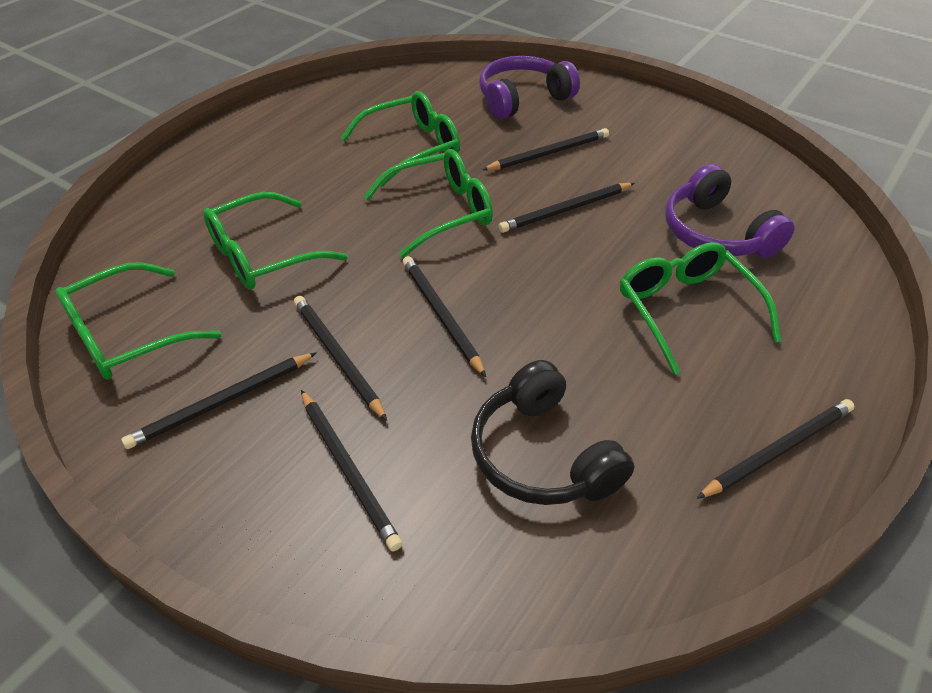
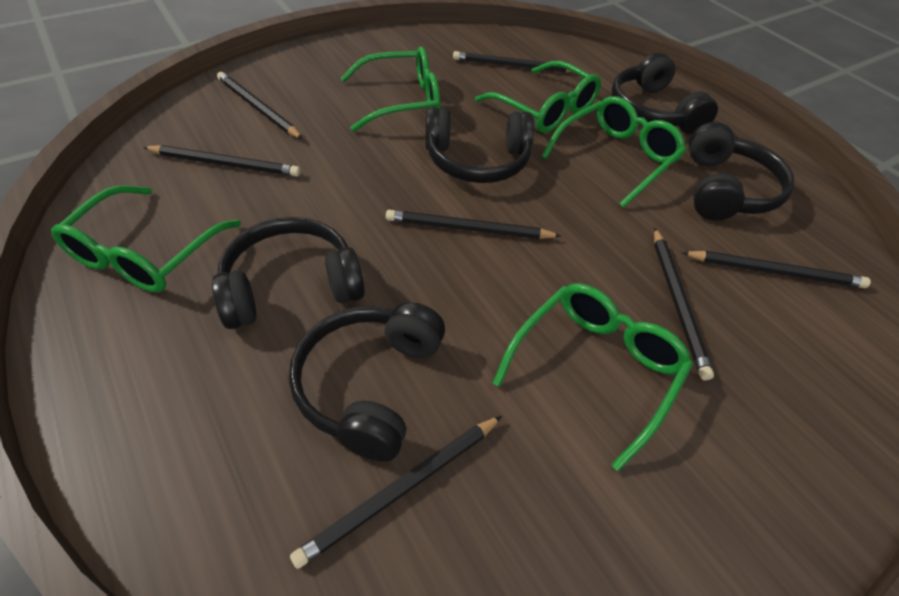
black headphones: [471,360,634,505] = 1 -> [212,217,365,329] [289,302,445,461] [425,107,534,183] [611,52,718,134] [689,122,795,220] = 5
purple headphones: [479,56,580,119] [665,164,794,258] = 2 -> none = 0

